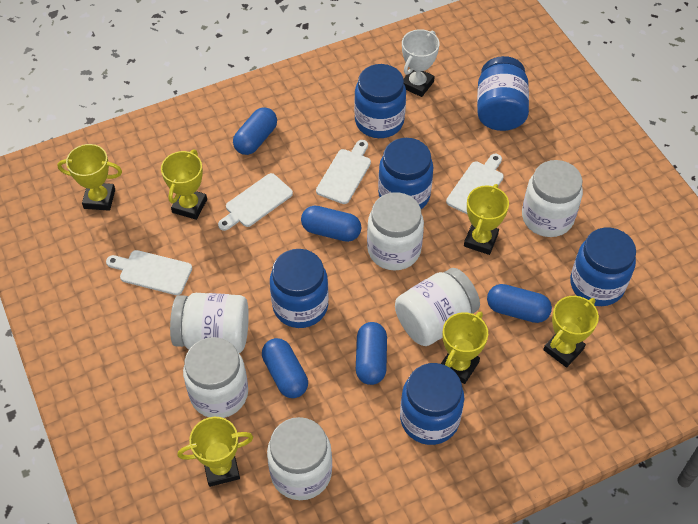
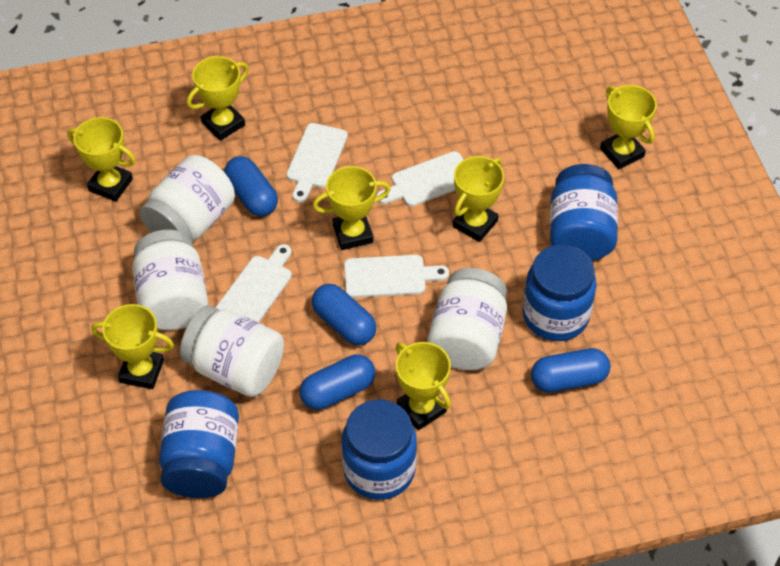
blue capsule: [233,107,277,155] [262,338,308,398] [301,206,361,242] [356,322,387,385] [487,284,552,323] = 5 -> [224,156,278,216] [300,354,375,410] [312,284,376,345] [531,348,611,393] = 4
blue jar: [270,249,329,328] [354,64,406,138] [378,138,433,209] [400,363,464,445] [477,56,529,131] [570,228,636,306] = 6 -> [159,390,239,498] [342,399,417,500] [522,244,597,341] [550,164,618,261] = 4
white jar: [170,293,249,353] [183,337,248,418] [267,417,332,500] [367,192,424,270] [395,268,480,346] [522,160,583,237] = 6 -> [132,230,208,330] [140,155,235,241] [180,305,284,397] [427,268,507,370] = 4
white trophy: [402,29,440,97] = 1 -> none = 0
yellow trophy: [57,144,122,211] [161,150,207,220] [178,417,253,487] [441,312,488,384] [464,184,509,255] [543,296,599,368] = 6 -> [67,117,136,202] [91,304,174,389] [187,56,249,141] [313,166,391,250] [396,342,451,430] [453,156,504,242] [600,85,657,169] = 7

